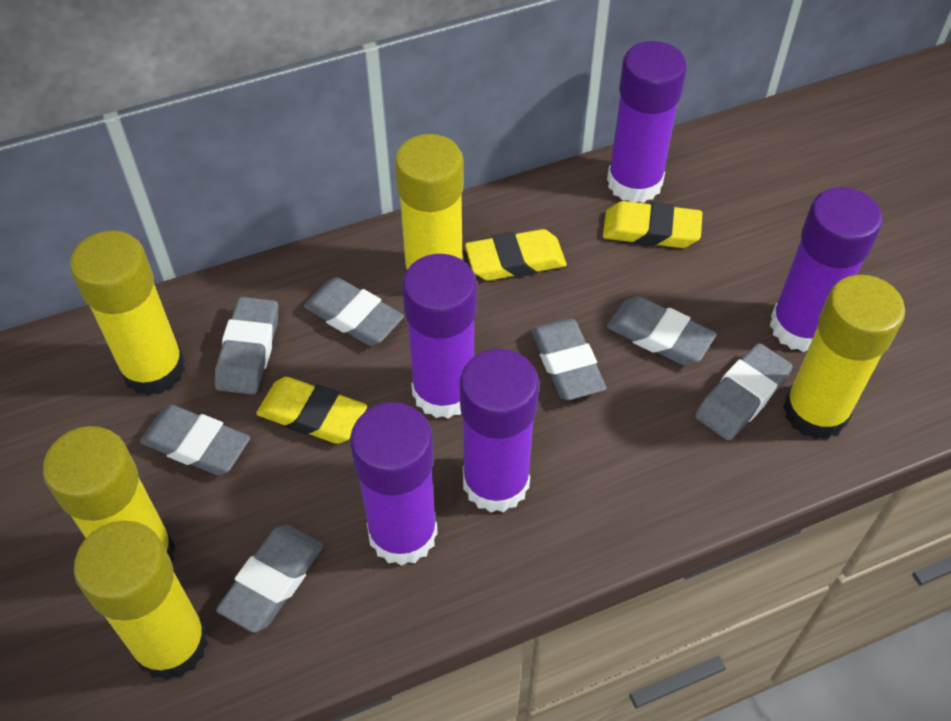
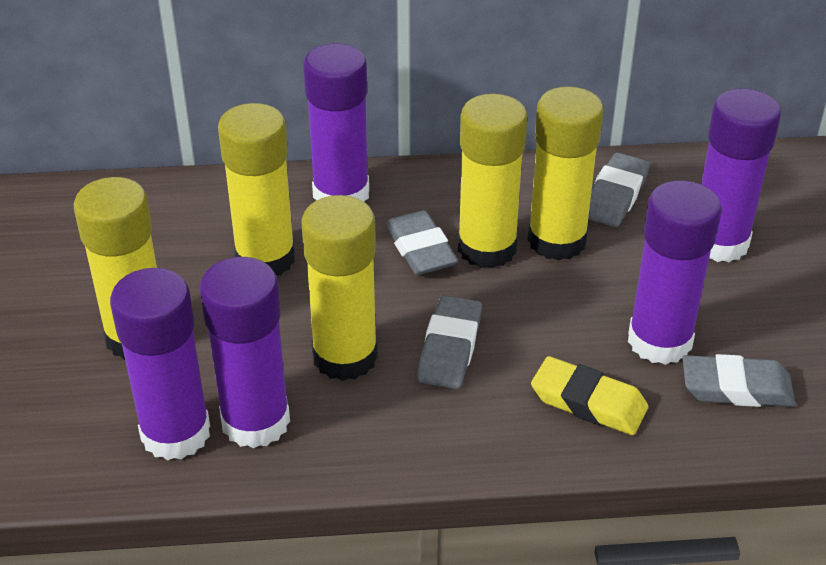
grey eraser: [140,405,250,475] [215,297,278,395] [216,525,324,633] [304,277,404,346] [531,319,607,400] [607,296,717,365] [695,343,793,441] = 7 -> [385,210,458,275] [417,295,482,389] [588,152,650,227] [682,354,796,407] = 4
yellow eraser: [256,377,367,444] [465,229,566,281] [603,201,702,248] = 3 -> [531,356,648,435] = 1

